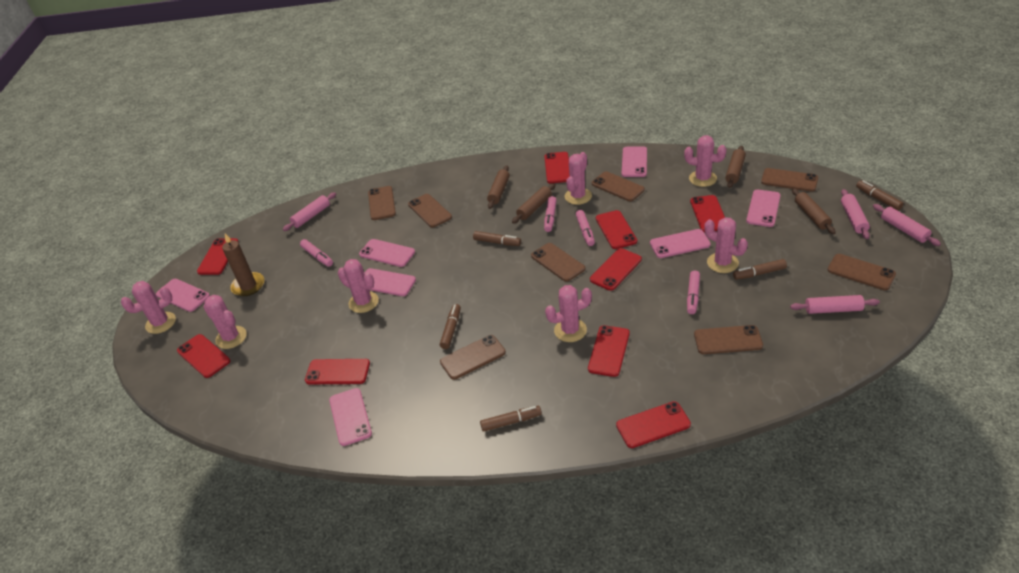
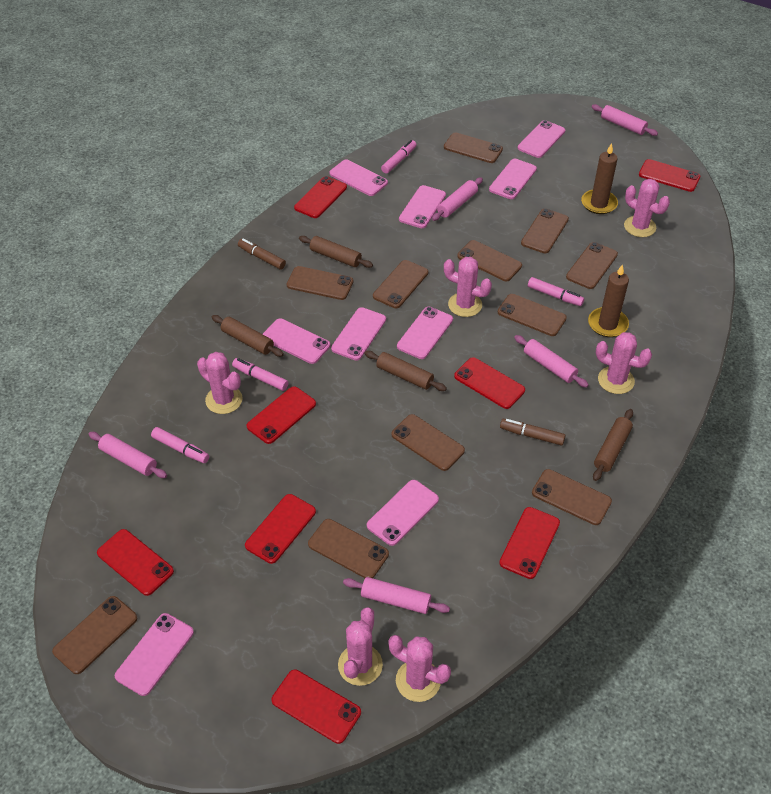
brown candle: [222,234,264,296] = 1 -> [581,143,618,214] [588,264,629,337] = 2
brown marker: [440,304,461,349] [473,231,521,246] [480,406,542,432] [733,259,787,280] [856,180,904,210] = 5 -> [238,239,286,270] [500,419,566,446] = 2
brown phone: [368,186,396,220] [408,194,452,228] [440,335,506,380] [531,243,585,282] [592,171,645,201] [694,325,763,354] [761,168,818,192] [828,254,896,290] = 8 -> [52,596,137,674] [287,266,353,300] [308,519,389,578] [373,260,428,308] [391,414,465,471] [444,132,503,163] [457,240,522,282] [498,294,567,336] [521,209,569,253] [532,469,612,525] [566,242,618,289] = 11
pink cactus: [121,281,176,334] [203,295,247,349] [338,259,379,313] [545,285,592,342] [565,152,592,205] [684,135,727,187] [704,217,748,273] = 7 -> [197,352,243,414] [338,607,383,686] [388,635,451,702] [444,257,492,317] [596,332,652,394] [624,179,670,237] = 6
pink phone: [156,279,210,312] [329,388,372,446] [359,239,415,267] [364,268,416,296] [622,146,647,177] [650,229,711,258] [746,190,780,227] = 7 -> [114,613,194,696] [263,318,330,364] [329,160,388,196] [331,307,386,361] [367,480,439,546] [397,307,453,359] [399,185,446,228] [489,159,537,199] [518,120,565,158] = 9
pink rolling pin: [283,192,336,231] [790,295,880,314] [841,189,870,239] [873,204,941,246] = 4 -> [89,432,167,478] [343,577,450,614] [432,177,483,221] [514,335,589,388] [592,104,658,136] = 5
red phone: [177,334,230,378] [197,238,239,275] [305,359,370,384] [544,152,570,184] [588,325,630,377] [590,248,642,291] [596,210,637,249] [616,401,691,448] [690,195,725,232] = 9 -> [97,529,174,596] [245,494,316,564] [247,386,316,444] [272,670,361,744] [294,176,347,218] [454,357,525,409] [499,507,560,579] [639,159,700,192] = 8

